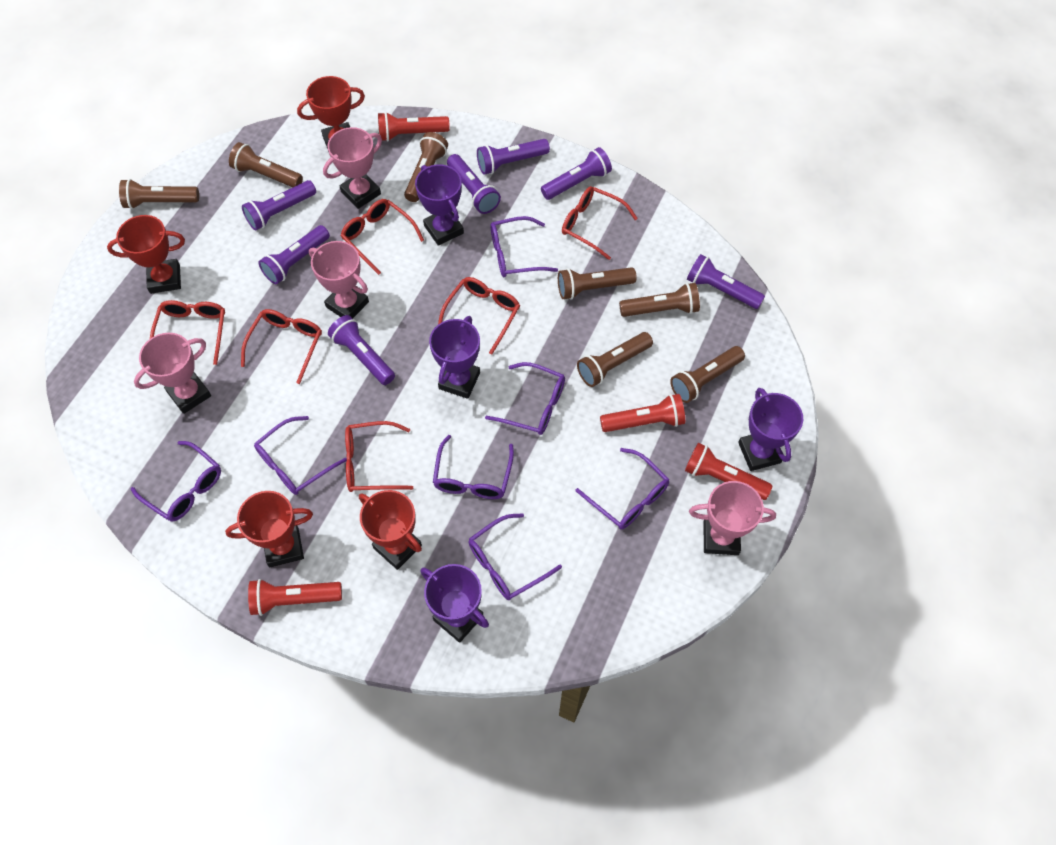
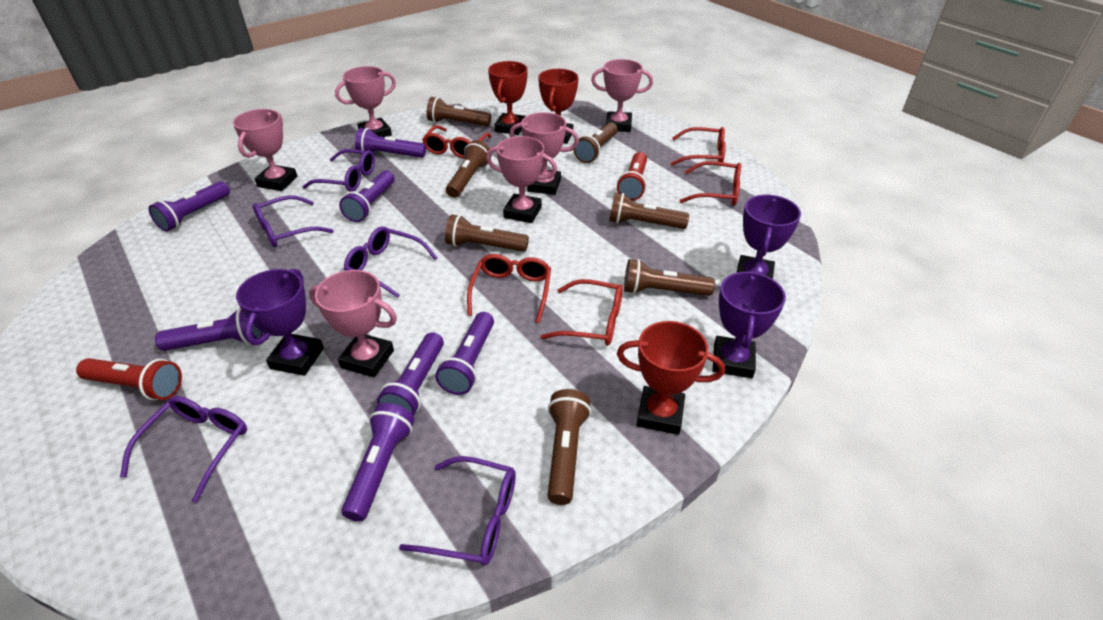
pink trophy: [134,333,211,414] [309,241,369,318] [323,127,382,209] [689,481,776,555] = 4 -> [233,109,297,191] [309,270,397,377] [335,66,396,137] [486,136,557,223] [509,112,579,195] [591,59,653,132] = 6
purple glasses: [131,441,221,522] [254,416,347,495] [433,435,514,499] [468,513,562,600] [485,362,565,435] [491,216,558,277] [576,448,670,529] = 7 -> [120,396,247,503] [253,195,334,248] [302,149,375,192] [344,226,437,298] [399,456,516,566] = 5
purple trophy: [415,164,464,246] [421,564,489,643] [429,316,480,399] [738,388,803,471] = 4 -> [236,268,324,376] [712,271,786,378] [737,195,801,279] = 3
red flashlight: [248,579,342,616] [378,112,450,141] [600,394,685,432] [685,443,773,500] = 4 -> [76,358,182,400] [617,152,647,201] = 2
red glasses: [150,300,225,365] [241,309,322,384] [341,199,424,275] [345,421,413,492] [438,277,520,355] [562,186,638,260] = 6 -> [422,125,492,159] [467,254,551,323] [540,279,623,346] [671,127,726,166] [679,161,741,206] = 5
red trophy: [107,215,185,294] [225,491,313,567] [297,76,365,152] [359,490,422,570] = 4 -> [488,61,528,135] [538,69,579,144] [617,321,725,435] = 3

